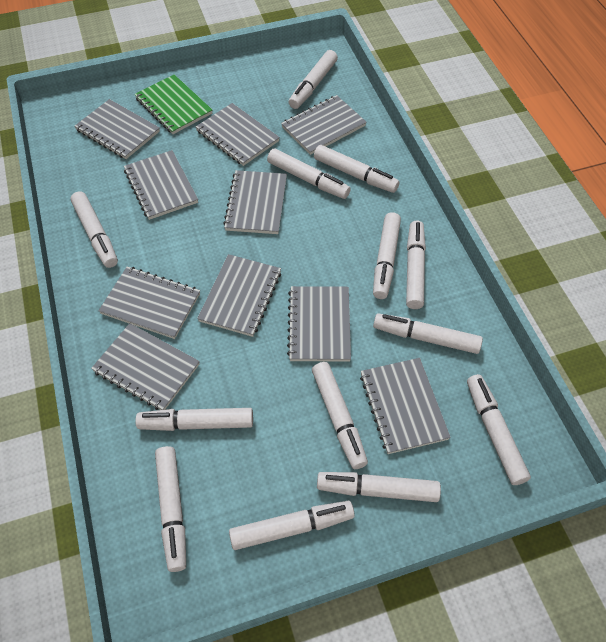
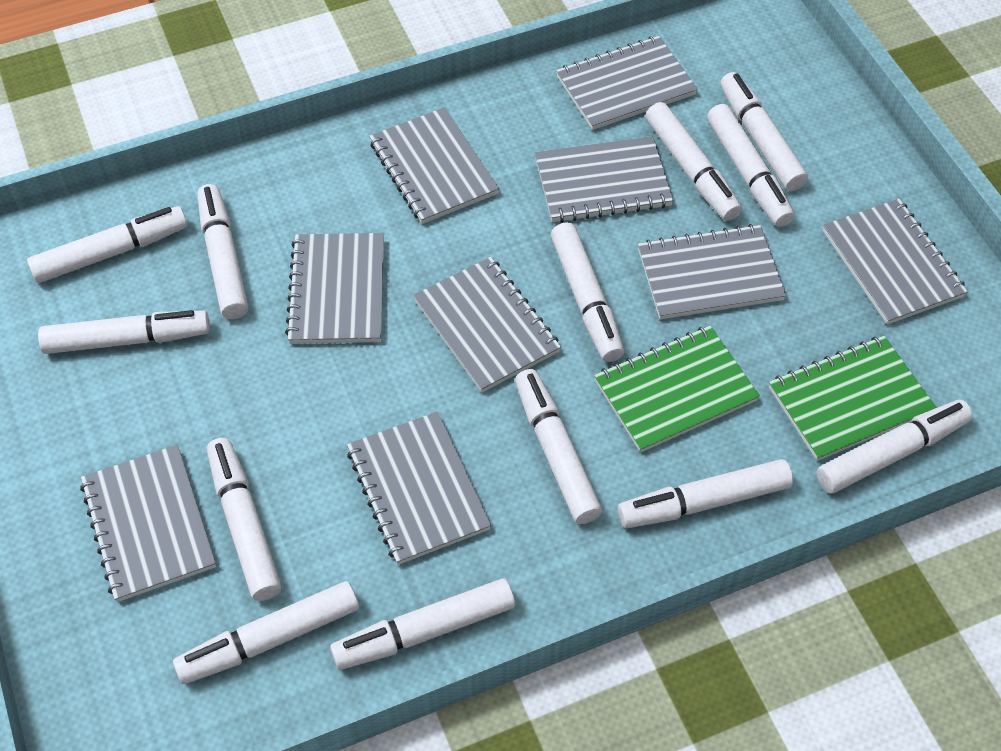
green notebook: [134,75,212,134] = 1 -> [594,326,760,452] [769,336,937,461] = 2
grey notebook: [74,99,160,159] [91,323,200,410] [98,266,200,339] [124,150,198,220] [196,103,280,166] [197,254,281,337] [223,170,287,234] [281,95,367,155] [287,286,351,362] [360,358,451,454] = 10 -> [80,445,216,602] [285,233,384,344] [347,411,491,565] [369,107,499,224] [413,257,561,393] [535,136,674,223] [556,36,698,130] [638,224,787,320] [823,199,968,324] = 9

